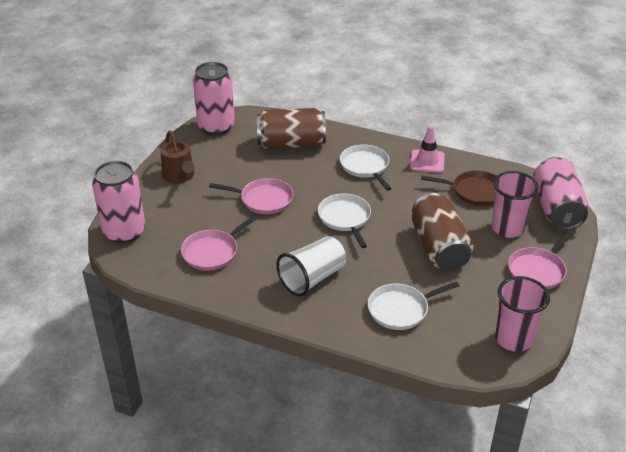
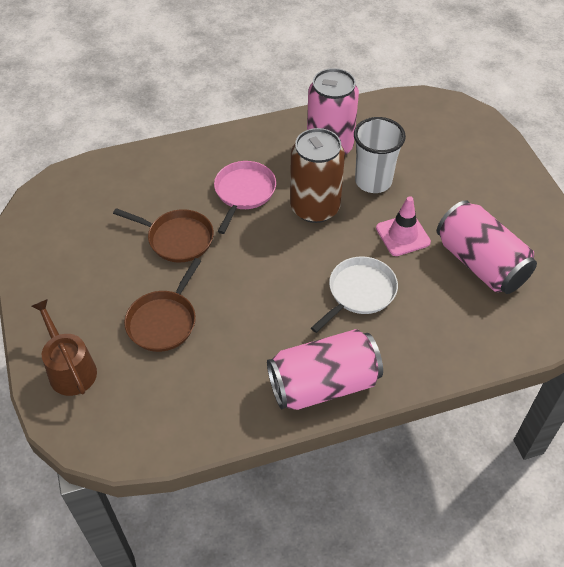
brown can: [257,108,326,149] [412,193,474,271] = 2 -> [290,128,345,223] = 1
brown pan: [421,170,496,206] = 1 -> [113,208,214,263] [124,258,201,352] = 2
pink cup: [491,171,539,238] [495,276,550,352] = 2 -> none = 0
pink pan: [181,215,258,271] [209,178,293,214] [508,230,573,289] = 3 -> [214,161,276,234] = 1
white pan: [318,194,371,248] [340,145,392,191] [368,281,459,330] = 3 -> [311,256,398,333] = 1

